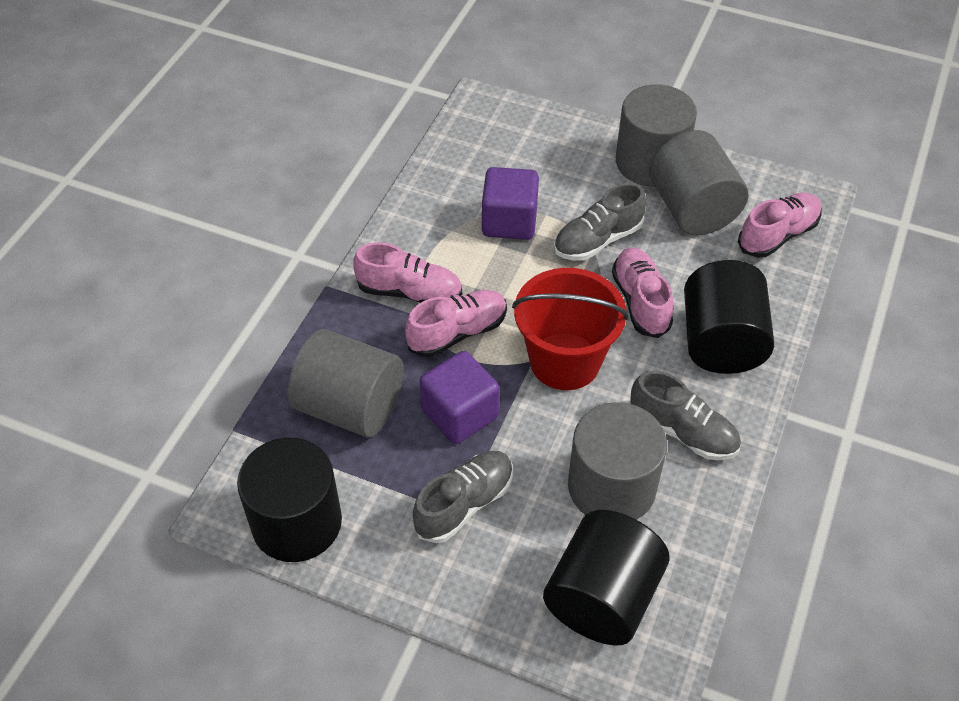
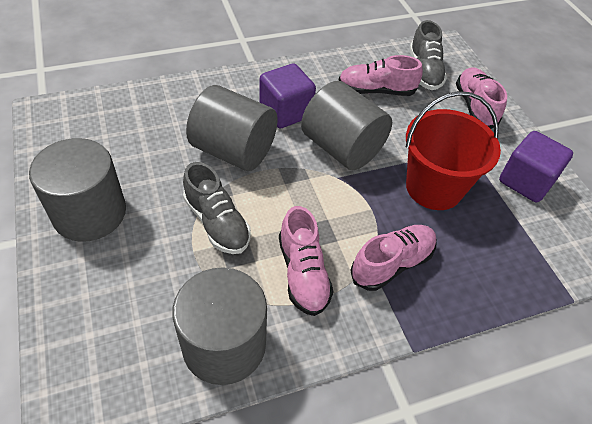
black cylinder: [237,438,342,562] [543,510,670,646] [684,260,774,374] = 3 -> none = 0
grey shoe: [413,451,513,543] [554,183,646,261] [630,371,741,460] = 3 -> [183,162,251,254] [410,20,447,90] = 2

